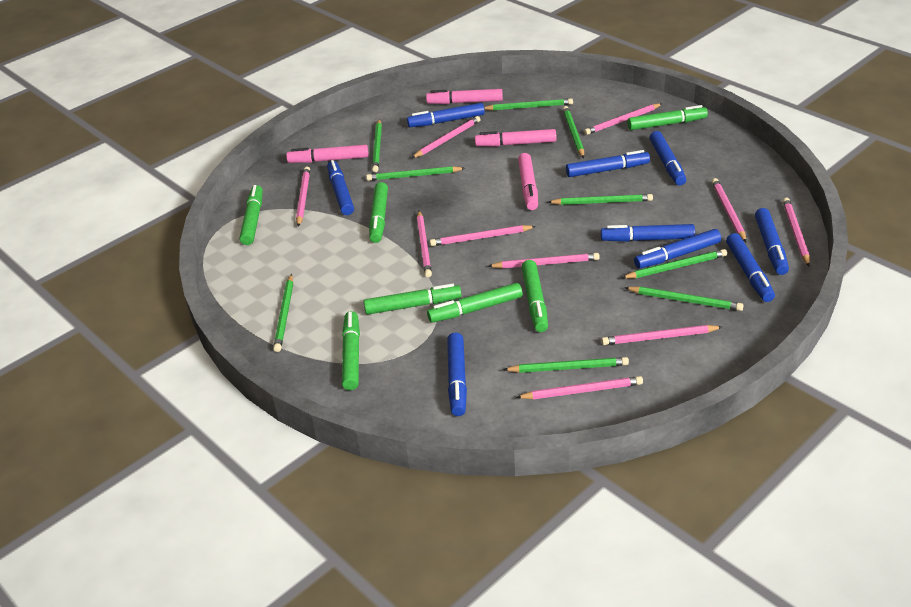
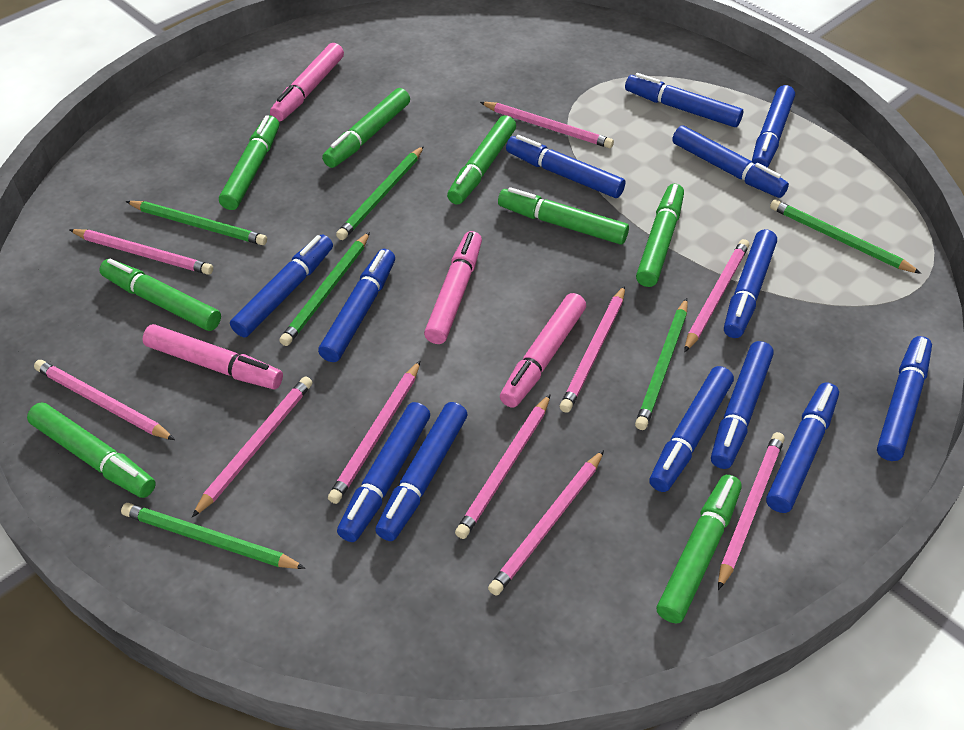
blue marker: [327,160,354,215] [407,103,485,127] [447,333,467,416] [566,150,650,177] [601,224,695,242] [634,229,721,269] [649,131,686,185] [726,233,775,302] [755,208,789,275] = 9 -> [230,234,333,337] [318,249,395,362] [337,402,430,542] [375,402,467,541] [506,135,625,198] [625,73,743,127] [649,366,734,492] [672,125,789,198] [711,341,774,469] [724,229,777,338] [752,85,795,168] [766,383,839,513] [877,336,932,461] = 13
green marker: [240,185,263,245] [342,311,360,390] [364,284,462,315] [369,182,388,243] [427,283,523,323] [522,260,548,332] [628,105,708,130] = 7 -> [27,402,156,498] [99,258,221,331] [219,115,279,210] [322,88,410,168] [447,115,516,205] [498,187,629,245] [636,184,684,287] [657,475,742,623] = 8
green pencil: [273,274,293,352] [366,166,465,181] [372,119,382,172] [484,98,573,111] [503,357,629,373] [548,194,653,205] [563,106,584,158] [622,249,727,279] [624,286,744,311] = 9 -> [121,503,306,569] [126,201,267,245] [279,232,370,346] [336,146,424,240] [635,298,688,430] [770,199,921,274] = 6

